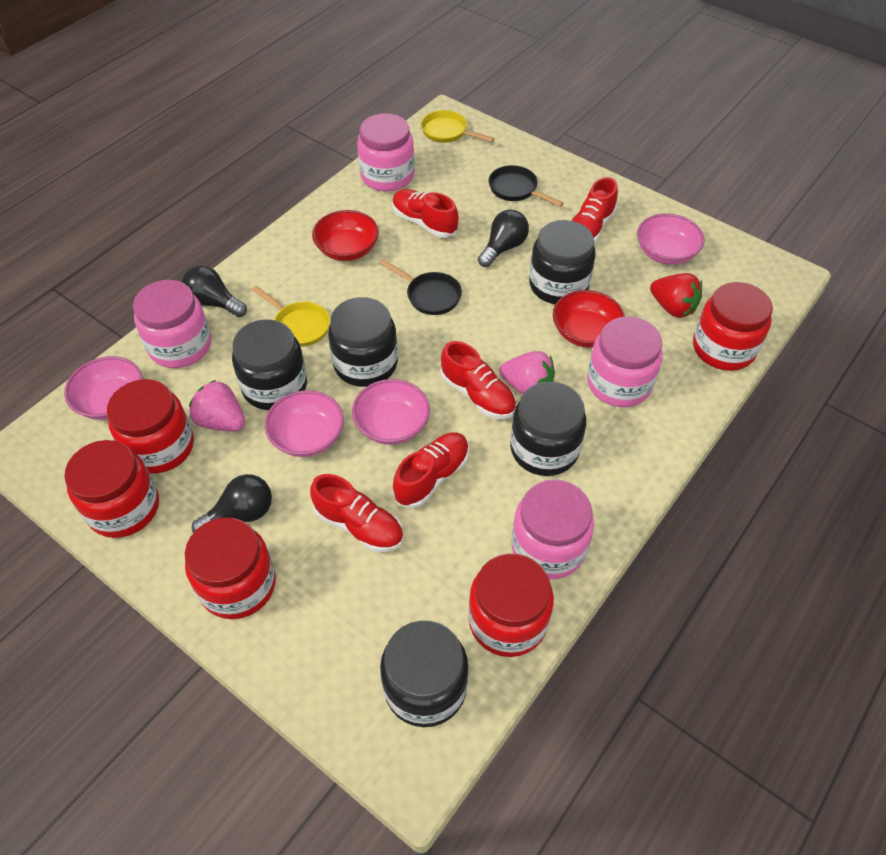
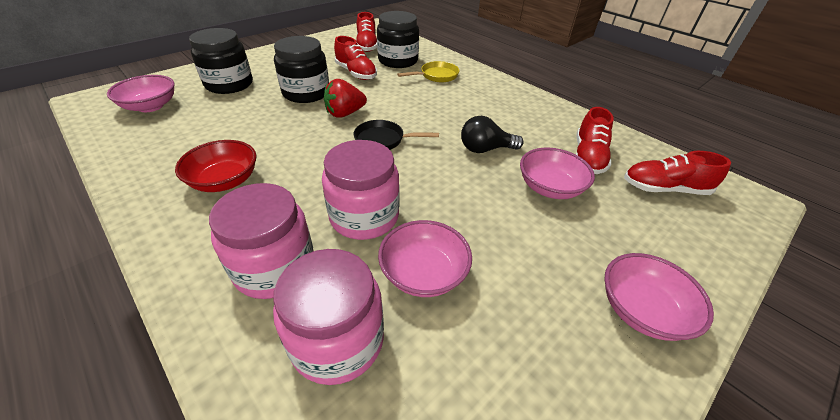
black jar: [232,319,307,410] [328,297,398,387] [380,620,469,727] [510,382,586,476] [529,220,596,304] = 5 -> [189,28,253,94] [274,36,329,103] [377,11,419,68] = 3
black light bulb: [181,265,247,317] [192,474,272,533] [478,209,529,267] = 3 -> [461,116,524,153] = 1
black pan: [380,259,462,315] [489,165,564,207] = 2 -> [353,120,439,150] = 1
pink jar: [133,280,211,368] [357,113,414,191] [512,479,594,579] [587,316,663,407] = 4 -> [209,183,314,299] [273,249,384,385] [322,140,399,240] = 3
pink strawberry: [189,380,245,431] [500,351,555,395] = 2 -> none = 0
red bowl: [312,210,379,261] [553,290,625,348] = 2 -> [175,140,257,192] = 1
red jar: [64,440,159,538] [107,379,194,474] [185,518,276,619] [468,553,554,657] [693,282,773,371] = 5 -> none = 0
red shoe: [310,474,404,552] [392,189,458,238] [393,432,469,508] [440,341,516,419] [572,177,618,244] = 5 -> [334,36,377,80] [356,12,377,52] [576,107,614,174] [624,151,731,195] = 4
yellow pan: [252,286,330,347] [421,110,495,143] = 2 -> [397,61,459,82] = 1

